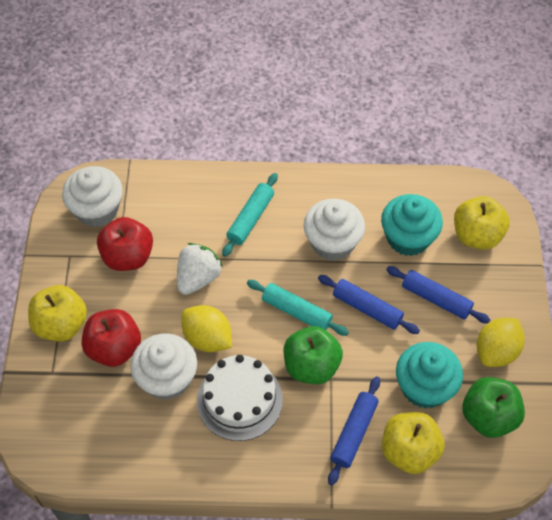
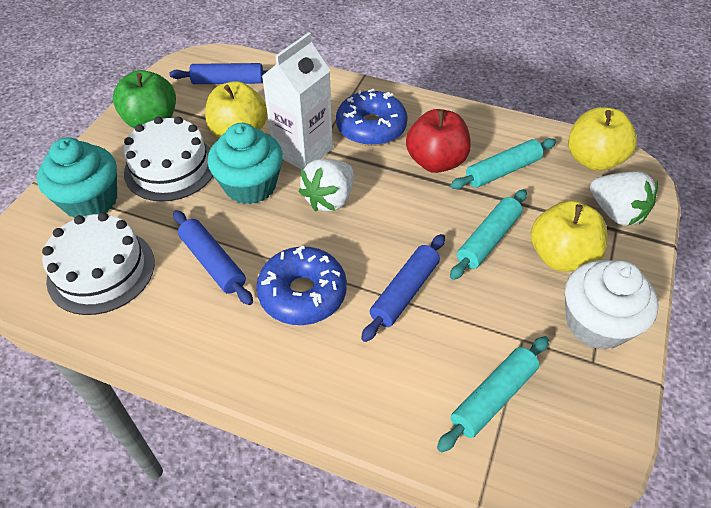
blue donut: none = 0 -> [256,246,347,325] [336,89,408,146] = 2
green apple: [284,326,343,384] [462,377,525,438] = 2 -> [113,70,176,128] = 1
red apple: [82,309,141,367] [97,217,153,271] = 2 -> [406,109,471,173] = 1
turquoise rolling pin: [222,173,278,257] [247,280,349,336] = 2 -> [437,336,549,453] [450,138,556,189] [450,189,527,280] = 3
white cake: [197,355,283,441] = 1 -> [42,212,155,315] [123,117,213,202] = 2
white carton: none = 0 -> [262,32,333,170] = 1
white cupcake: [62,166,123,227] [130,334,197,400] [304,199,365,261] = 3 -> [565,260,659,350] = 1
white strawberry: [177,243,223,295] = 1 -> [299,159,354,212] [590,171,658,226] = 2
yellow lemon: [181,305,232,352] [477,318,525,367] = 2 -> none = 0

